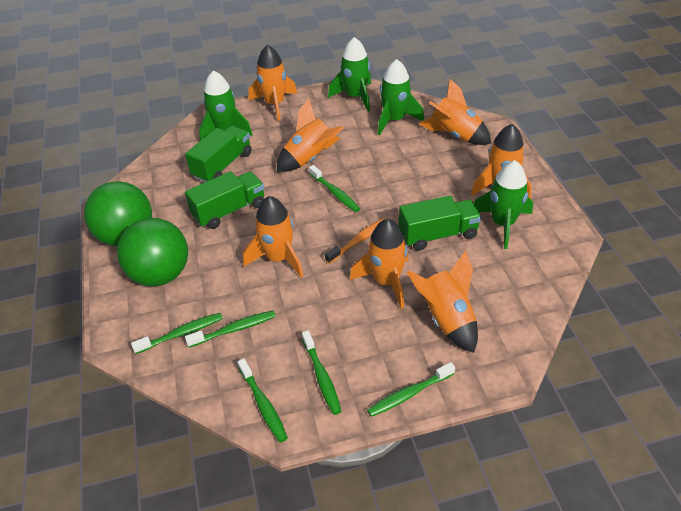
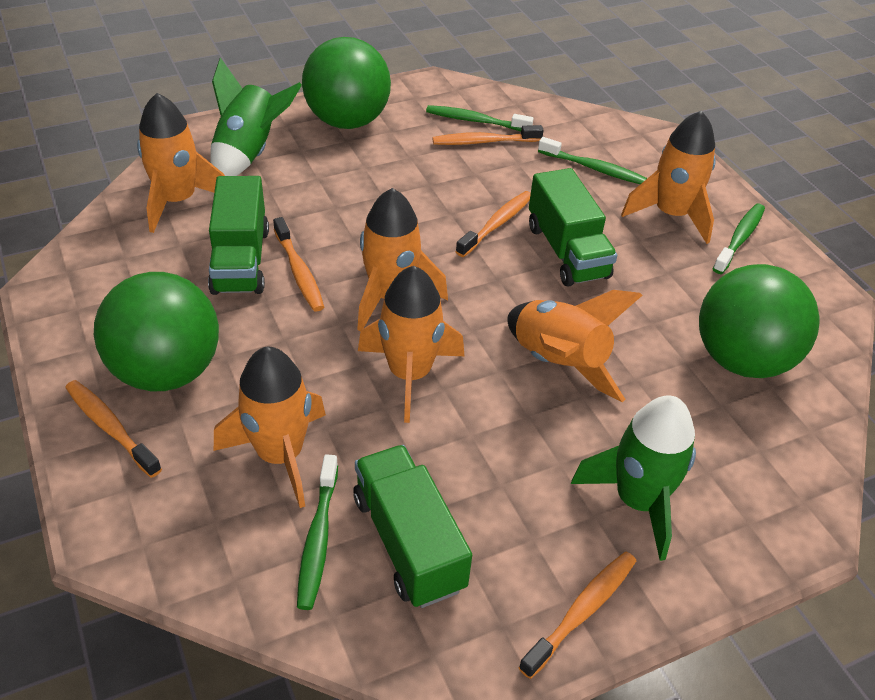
green ball: [84,181,152,246] [117,218,188,286] = 2 -> [94,272,219,391] [302,37,391,129] [699,264,820,378] = 3
green rocket: [199,70,252,141] [328,37,371,112] [378,59,424,135] [474,160,533,249] = 4 -> [210,57,302,176] [571,395,696,561] = 2
green toothbrush: [131,313,223,354] [185,311,276,348] [238,358,288,443] [302,330,342,415] [309,165,360,212] [367,362,455,417] = 6 -> [297,454,338,610] [426,105,533,131] [538,137,647,184] [713,204,765,274] = 4
orange rocket: [243,196,303,278] [249,44,297,121] [277,98,344,172] [350,219,408,309] [407,250,478,353] [418,79,491,145] [471,124,532,199] = 7 -> [137,93,225,233] [214,347,326,508] [357,188,448,331] [358,266,464,423] [507,290,643,402] [621,111,716,244] = 6
orange toothbrush: [325,218,386,264] = 1 -> [65,380,162,478] [273,217,324,312] [433,125,544,145] [455,191,531,257] [518,552,636,679] = 5

